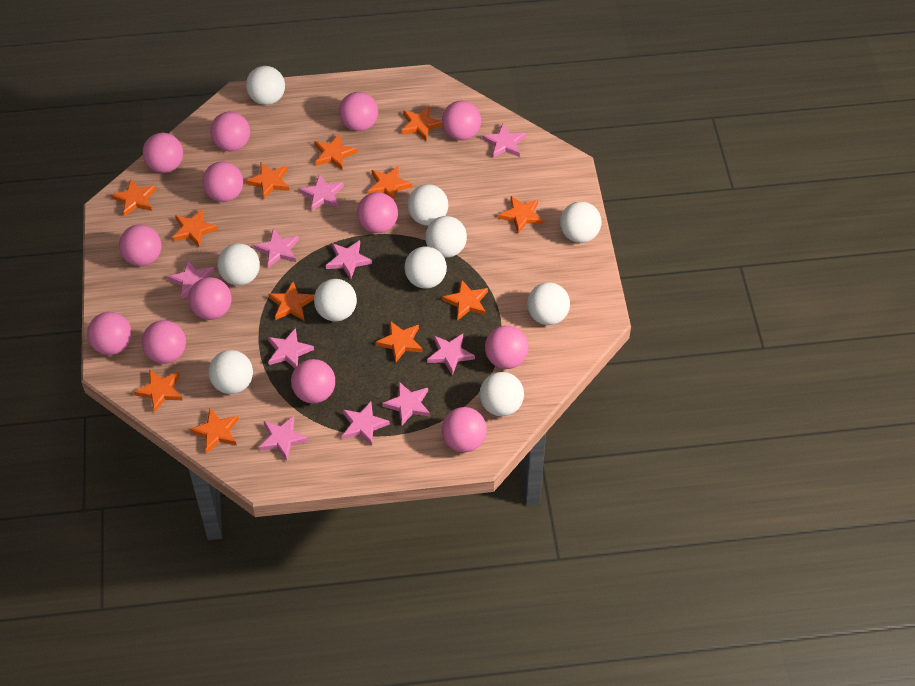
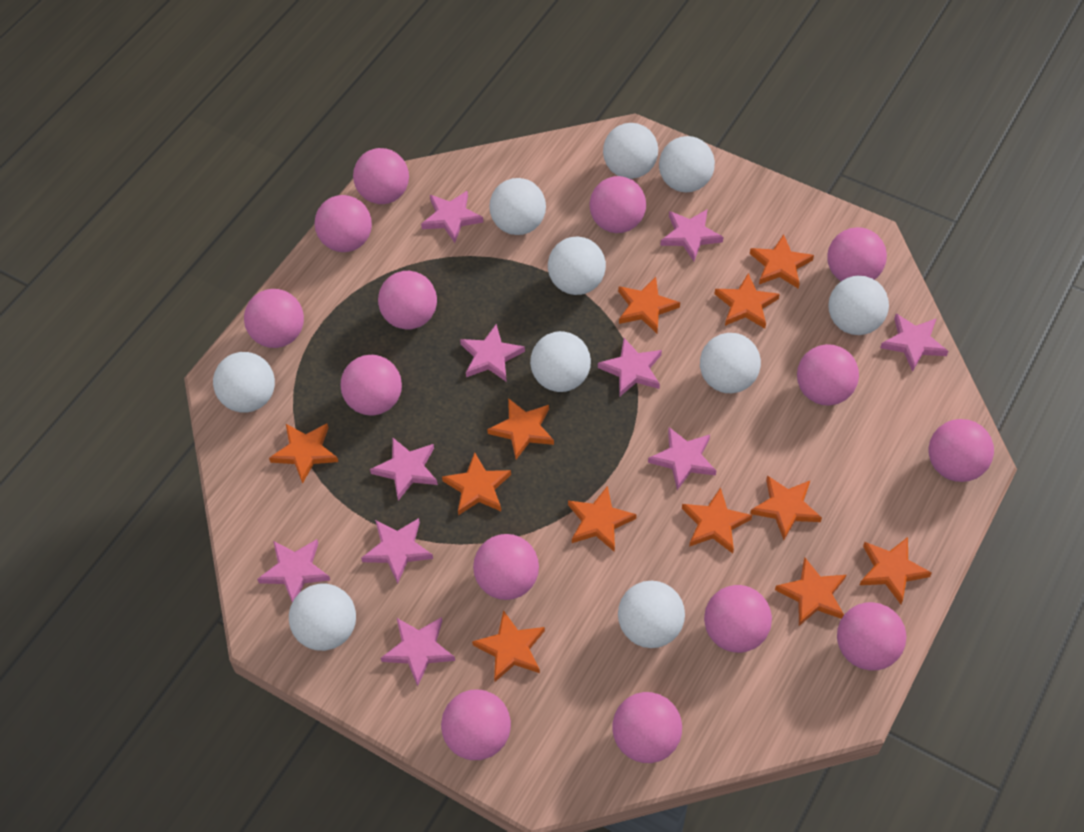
pink ball: [87,312,132,355] [119,225,162,266] [142,320,186,364] [143,133,183,173] [188,277,232,320] [202,161,243,202] [210,112,250,151] [291,359,335,403] [339,92,378,131] [357,192,398,233] [442,100,481,140] [442,407,487,452] [485,325,529,369] = 13 -> [244,289,304,348] [315,195,372,252] [341,355,402,415] [353,148,409,204] [378,271,437,330] [441,690,511,760] [473,534,539,600] [589,176,646,233] [612,692,682,763] [704,585,772,653] [797,344,859,406] [827,227,887,281] [837,602,906,670] [928,419,994,482] = 14

